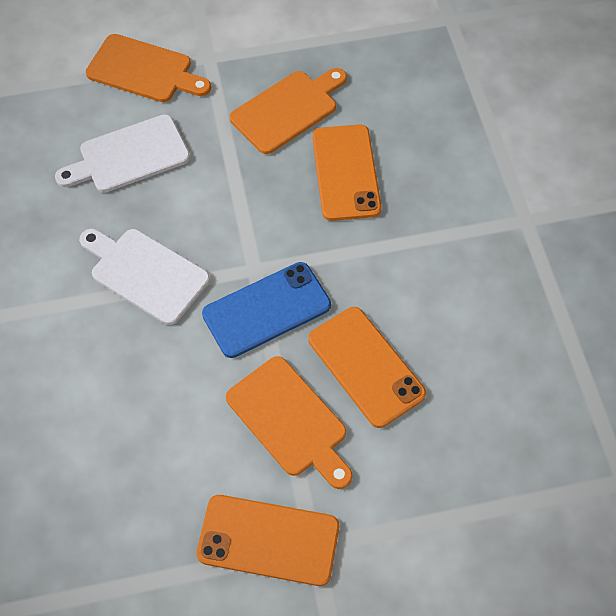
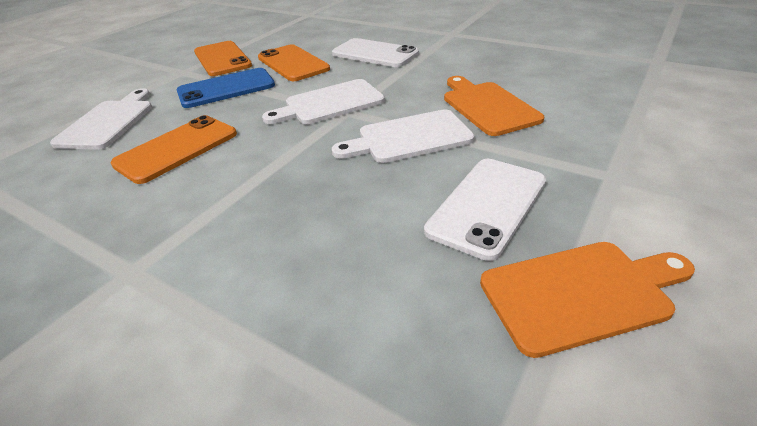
orange cutting board: [86,34,211,102] [226,356,352,489] [230,68,347,154] = 3 -> [444,76,544,136] [480,242,695,358] = 2
white cutting board: [55,114,190,192] [79,229,210,325] = 2 -> [50,88,152,150] [262,79,385,124] [332,109,474,163] = 3
white phone: none = 0 -> [332,38,419,67] [424,159,546,261] = 2

